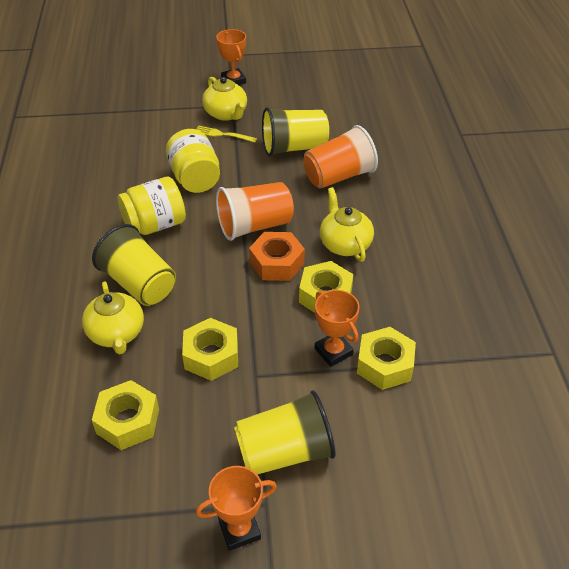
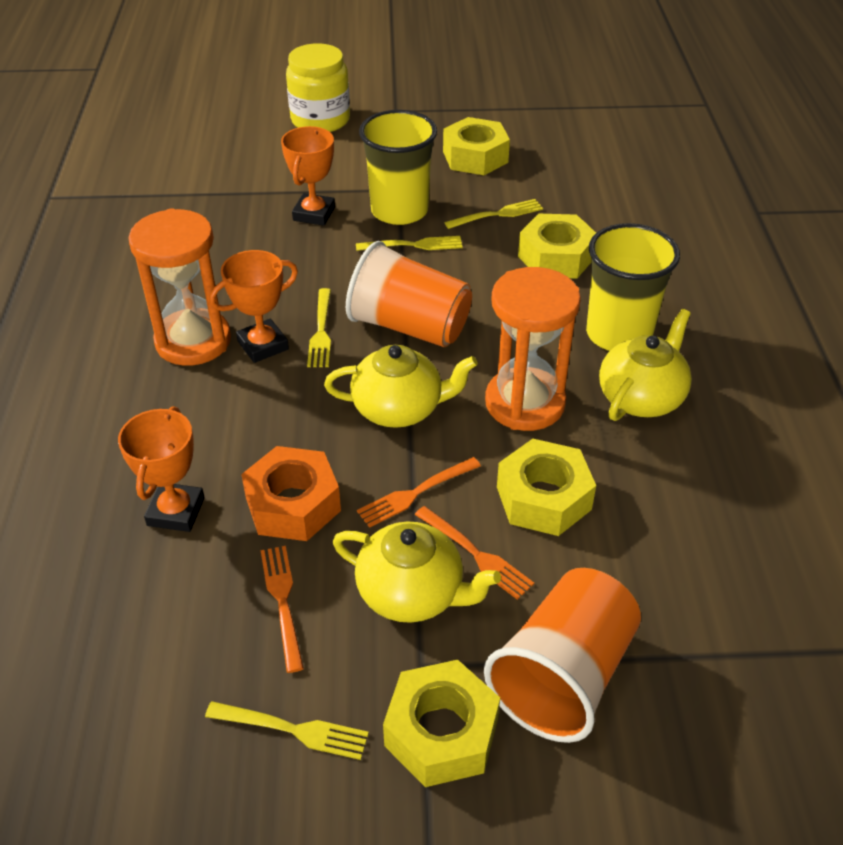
orange fork: none = 0 -> [260,546,304,673] [357,457,481,528] [415,506,534,600] = 3
orange hourglass: none = 0 -> [128,208,231,366] [485,267,581,431] = 2
yellow cup: [92,224,176,306] [234,390,336,475] [262,107,329,157] = 3 -> [359,110,437,225] [586,223,680,351] = 2
yellow fork: [196,126,257,143] = 1 -> [205,701,369,760] [307,288,331,367] [356,236,463,251] [444,199,543,229] = 4
yellow jar: [117,177,186,235] [166,129,220,193] = 2 -> [286,43,350,132] = 1

